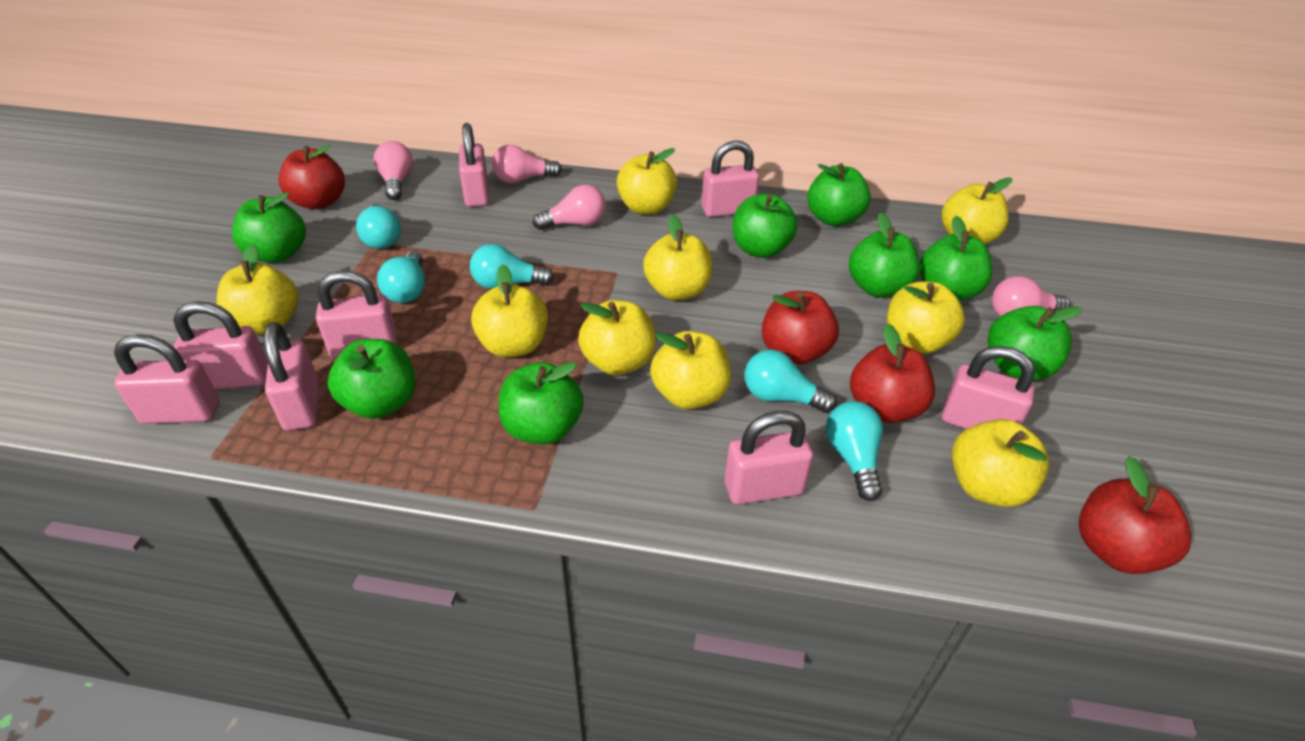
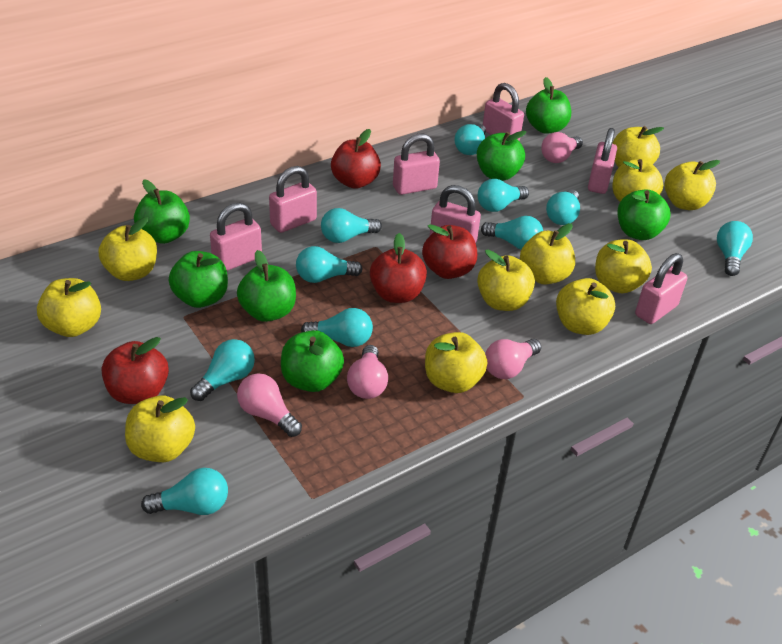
green apple: [232,192,306,263] [328,339,415,419] [499,362,584,444] [733,194,798,258] [807,163,871,226] [849,213,920,297] [920,216,993,300] [988,306,1082,381] = 8 -> [134,180,190,244] [169,251,228,308] [237,250,296,322] [281,330,344,392] [477,131,526,181] [526,77,571,133] [618,190,670,240] = 7
pink padlock: [114,334,220,424] [173,301,268,389] [264,322,319,431] [316,270,397,358] [459,123,489,207] [701,140,759,217] [724,411,813,505] [942,346,1035,429] = 8 -> [210,202,262,271] [269,166,317,233] [393,134,440,195] [430,185,481,243] [483,83,524,140] [588,128,617,194] [635,253,687,324] = 7
turquoise light bulb: [356,204,401,249] [377,250,425,303] [470,244,554,289] [744,349,837,413] [826,401,883,501] = 5 -> [141,468,228,515] [190,339,255,401] [296,246,363,283] [301,308,373,347] [321,208,382,243] [455,124,486,155] [478,179,529,212] [481,216,543,249] [546,190,580,225] [717,221,753,276] = 10
yellow apple: [217,243,299,335] [471,264,548,358] [578,300,656,375] [617,148,677,215] [643,214,712,300] [650,331,731,409] [887,281,965,354] [941,177,1012,244] [952,419,1049,507] = 9 -> [37,278,101,337] [99,217,157,281] [125,395,195,462] [425,332,487,393] [477,250,535,311] [520,223,575,285] [556,278,615,335] [595,240,652,293] [612,126,664,167] [612,159,663,202] [665,160,720,210] = 11

